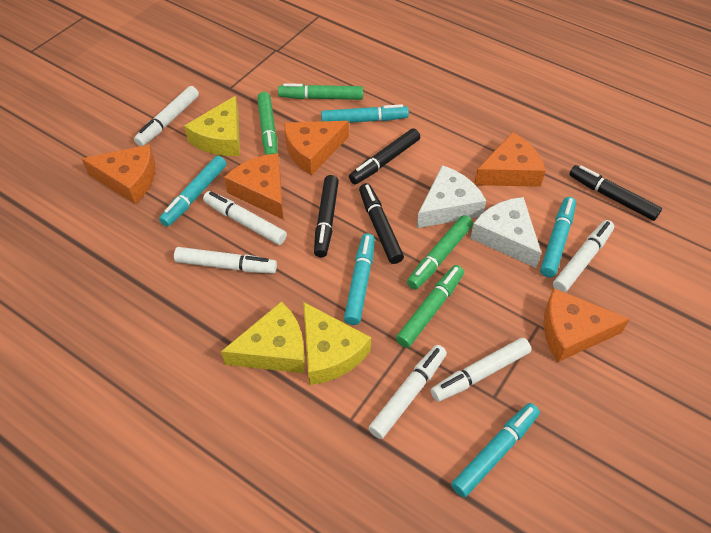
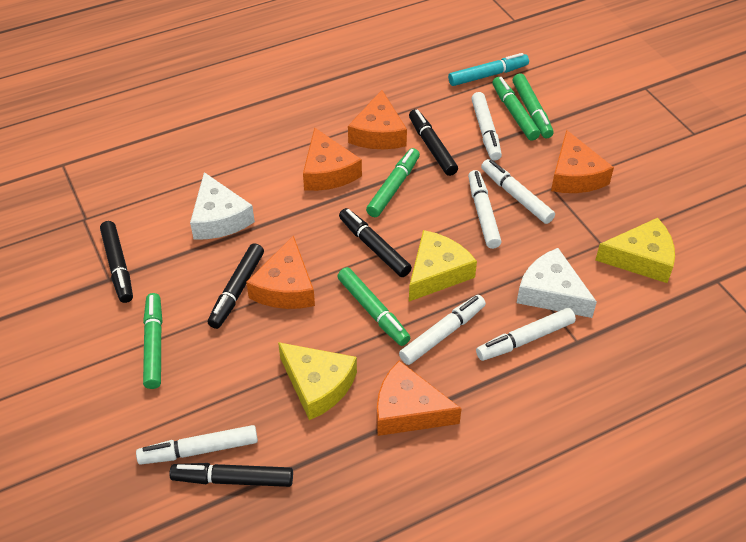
black marker: [314,175,339,257] [349,128,420,185] [359,183,404,264] [569,165,662,221] = 4 -> [100,221,133,303] [169,463,293,487] [208,243,264,329] [339,208,412,277] [409,109,458,176] = 5
green marker: [257,92,278,155] [278,83,363,100] [396,265,464,348] [407,215,473,290] = 4 -> [143,293,162,389] [337,267,410,346] [366,148,420,217] [492,77,540,141] [513,73,554,138] = 5
turquoise marker: [159,156,227,227] [321,104,409,123] [344,234,375,325] [451,403,540,498] [540,197,576,277] = 5 -> [448,53,529,86] = 1

